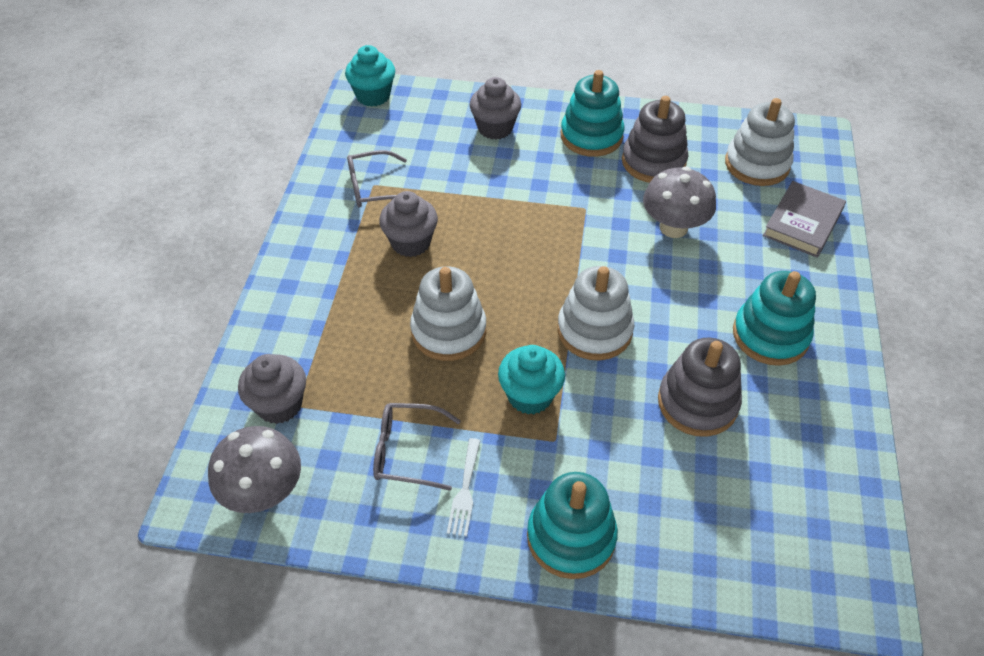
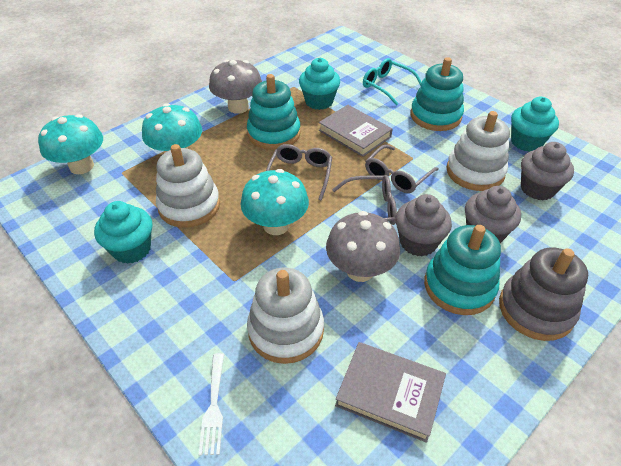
grey book: [763,181,846,258] = 1 -> [319,105,393,157] [335,342,446,443] = 2
grey glasses: [347,150,407,208] [373,403,461,491] = 2 -> [266,144,332,201] [332,175,397,225] [365,145,439,193] = 3
grey stacking toy: [622,96,688,183] [658,338,742,437] = 2 -> [499,247,588,341] = 1
turquoise cupcake: [345,45,395,107] [498,345,565,414] = 2 -> [94,201,152,264] [299,58,340,110] [511,97,559,152] = 3
turquoise glasses: none = 0 -> [363,58,422,106] = 1
turquoise mushroom: none = 0 -> [38,114,103,174] [142,103,202,153] [241,169,309,235] = 3

